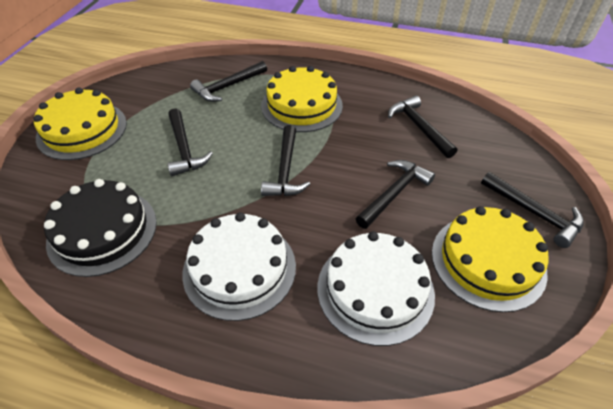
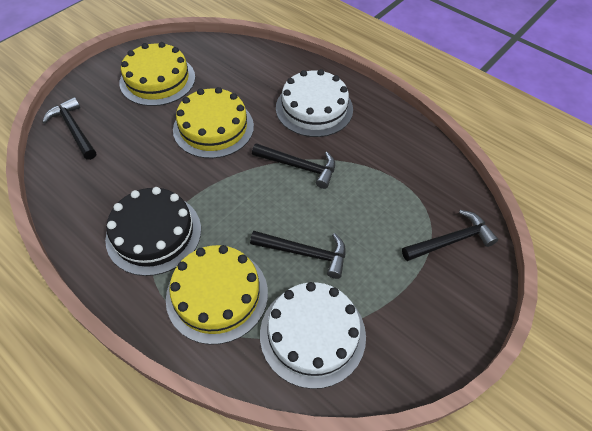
black hammer: [167,108,213,176] [190,61,267,102] [261,125,310,196] [356,160,435,229] [388,95,457,158] [481,172,584,248] = 6 -> [42,97,96,160] [250,231,346,279] [252,143,335,189] [402,210,498,261] = 4

